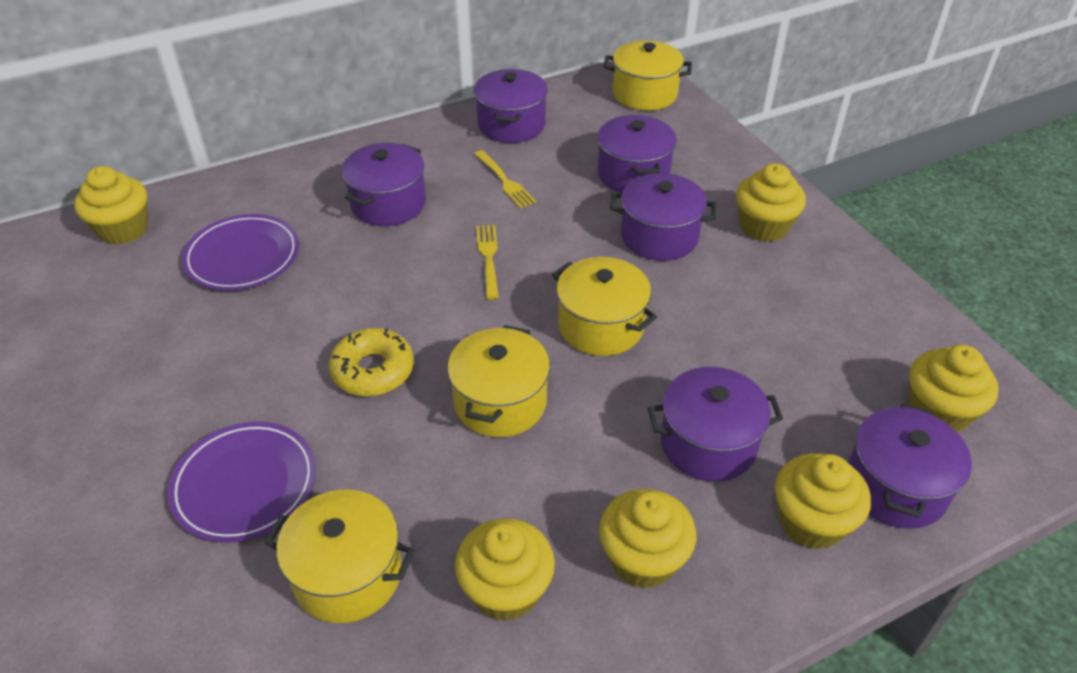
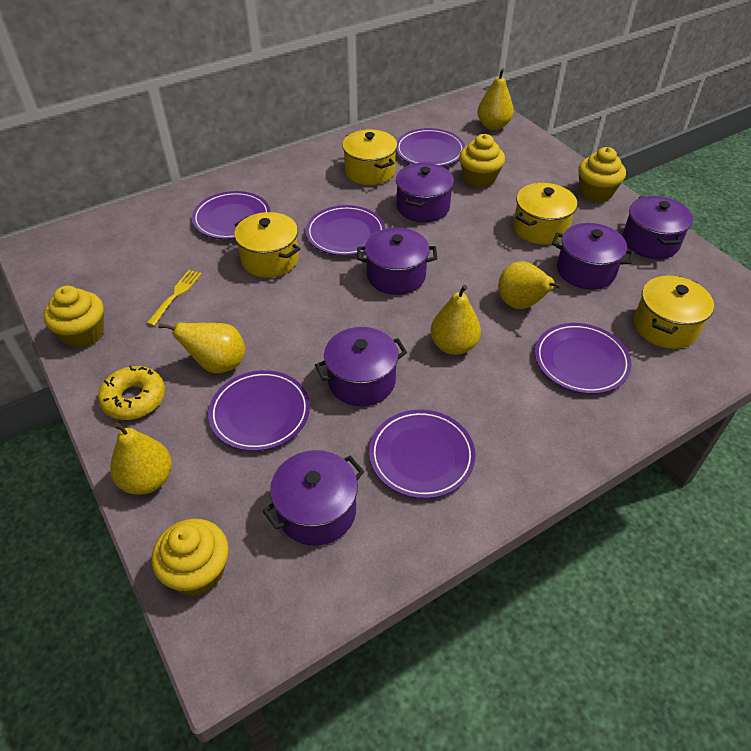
purple plate: [168,422,316,543] [182,214,299,291] = 2 -> [192,191,270,239] [208,370,310,451] [306,205,385,256] [369,409,475,499] [396,128,465,166] [535,323,632,394] = 6
yellow cupcake: [74,166,148,245] [455,518,555,621] [599,489,696,588] [736,163,806,242] [775,453,871,550] [909,345,999,432] = 6 -> [44,286,104,348] [152,519,229,596] [459,134,505,188] [578,147,626,202] = 4
yellow fork: [474,150,536,209] [476,225,499,300] = 2 -> [147,270,202,326] = 1
yellow pear: none = 0 -> [110,422,172,495] [159,323,245,373] [430,285,481,355] [477,68,514,130] [498,261,563,309] = 5

